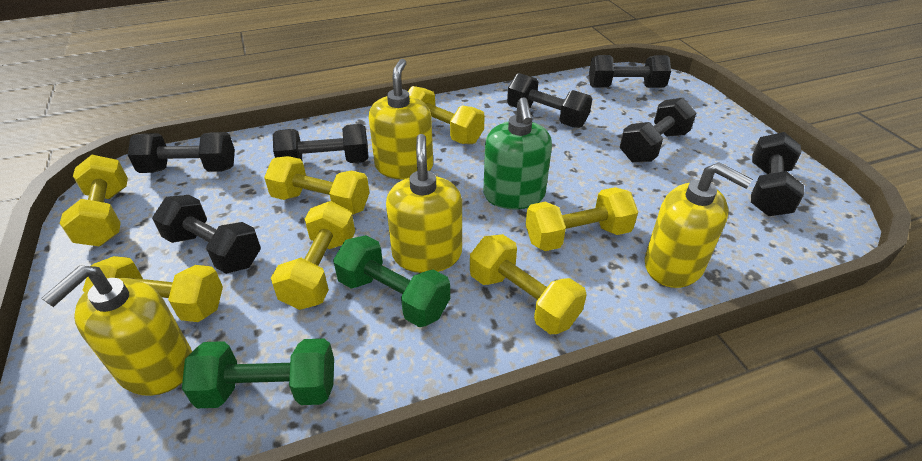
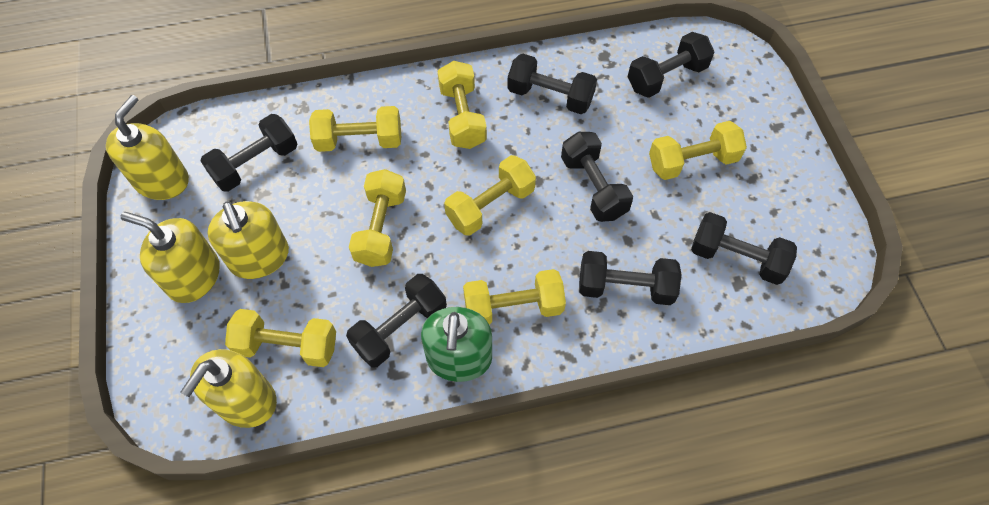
green dumbbell: [182,339,334,408] [333,235,450,327] = 2 -> none = 0

